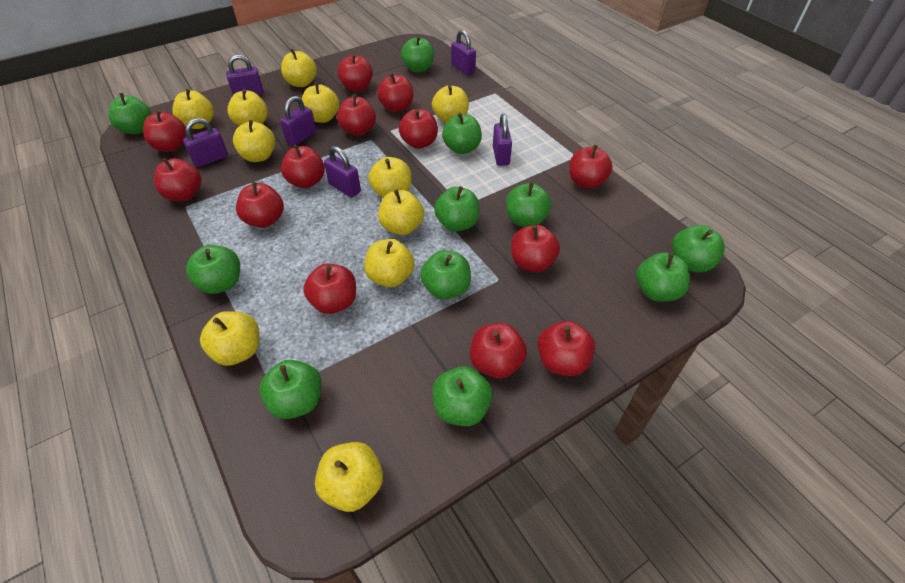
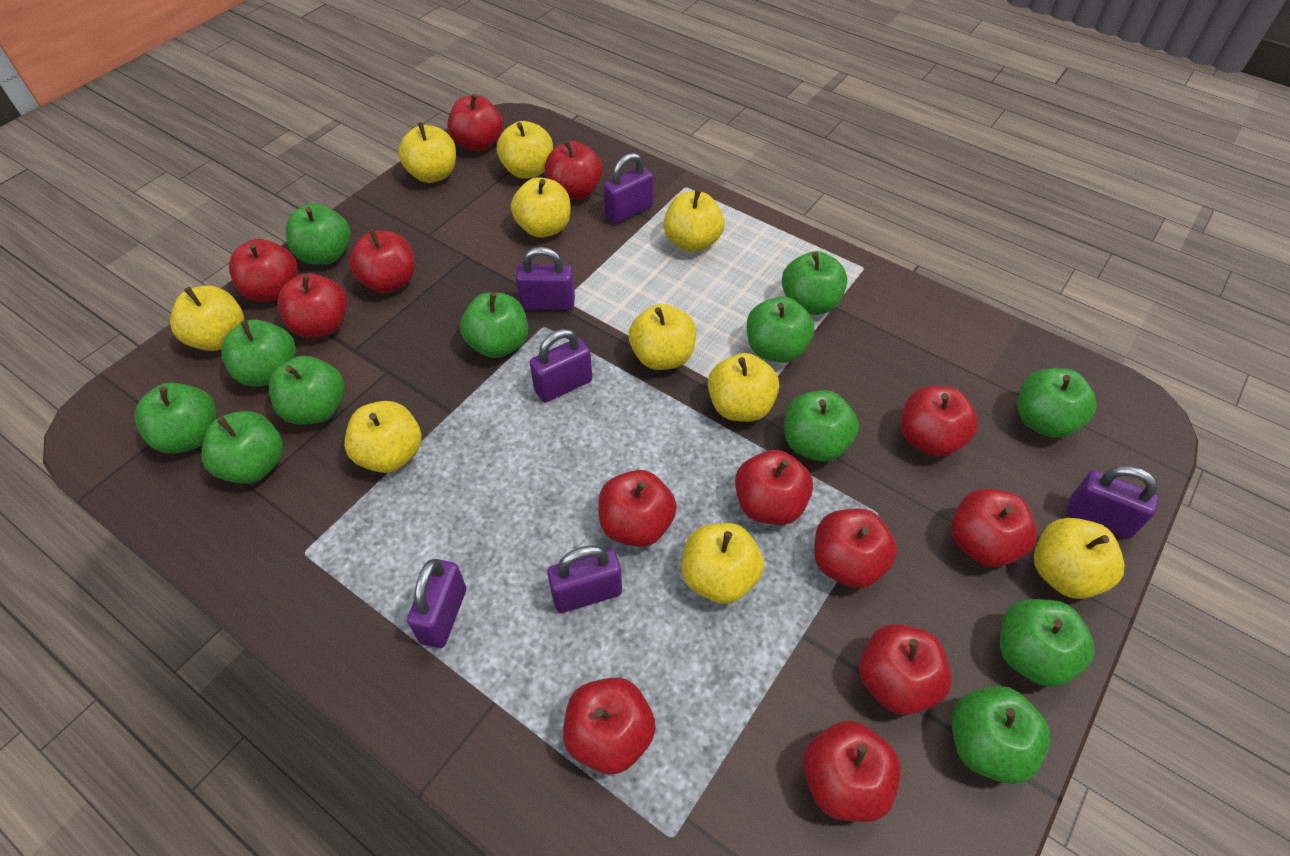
green apple: [108,93,151,134] [186,245,240,294] [259,360,321,419] [401,36,434,73] [420,250,471,300] [432,366,493,426] [434,186,480,232] [442,113,482,154] [506,182,551,227] [636,252,690,302] [672,225,725,273] = 11 -> [135,383,216,453] [201,411,283,484] [221,319,296,387] [269,356,345,425] [286,204,351,265] [460,293,528,358] [747,297,814,363] [782,251,847,315] [784,390,859,462] [952,686,1051,784] [1000,599,1095,687] [1018,368,1096,438] = 12
yellow apple: [172,89,214,129] [200,311,259,366] [227,89,268,126] [233,120,275,162] [281,49,317,87] [302,82,339,123] [315,442,383,512] [364,239,415,287] [368,157,411,198] [378,190,424,235] [432,85,469,123] = 11 -> [170,285,244,351] [344,401,422,473] [398,122,456,183] [497,121,553,179] [511,177,571,238] [629,304,696,370] [663,189,725,252] [682,523,764,604] [708,353,779,422] [1034,518,1125,599] = 10

